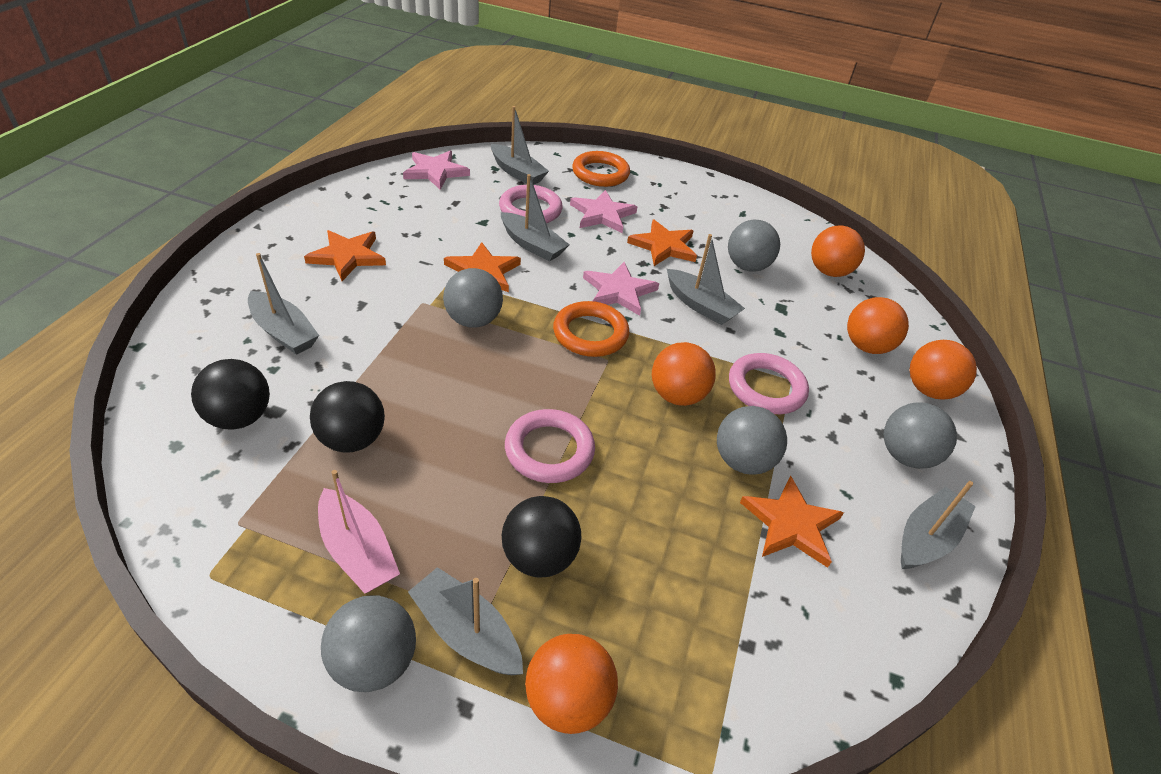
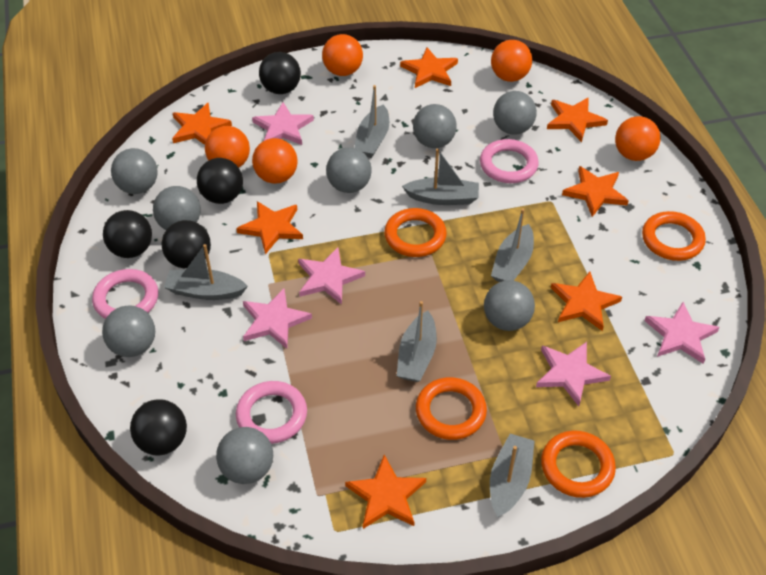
black ball: [191,359,270,430] [310,381,385,452] [502,496,581,578] = 3 -> [103,210,152,258] [130,399,187,455] [161,220,211,269] [197,158,243,204] [259,52,301,94] = 5
grey ball: [321,595,416,692] [443,268,503,328] [717,406,787,475] [728,220,780,272] [884,402,957,469] = 5 -> [102,305,155,357] [111,148,158,194] [153,186,201,230] [216,427,273,484] [326,147,372,193] [413,104,457,148] [484,280,535,331] [493,91,537,135] = 8
orange ring: [553,301,629,357] [572,151,630,187] = 2 -> [384,208,447,257] [416,377,487,440] [541,430,616,498] [642,211,706,261] = 4
orange star: [304,230,386,281] [444,242,521,292] [627,219,697,266] [740,475,844,568] = 4 -> [172,103,232,145] [236,201,303,254] [345,455,426,529] [400,47,458,88] [547,97,608,142] [551,272,622,331] [562,166,629,217] = 7
pink boat: [318,470,400,594] = 1 -> none = 0
pink star: [403,151,470,190] [570,190,637,233] [583,262,659,316] = 3 -> [243,289,312,349] [252,102,314,145] [298,247,365,305] [536,342,611,406] [644,302,720,364] = 5

